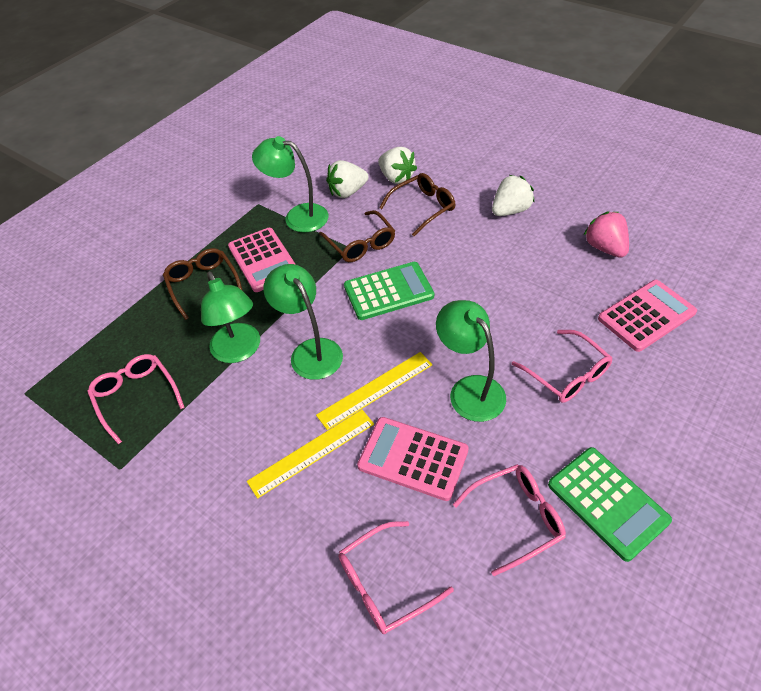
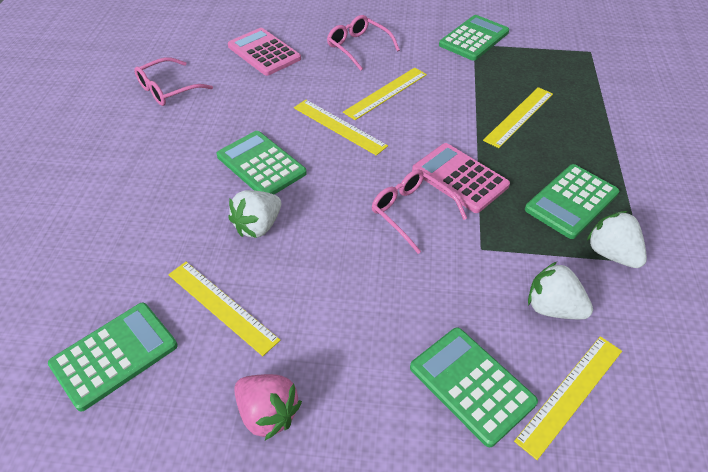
brown glasses: [163,248,243,320] [319,210,395,262] [379,173,455,236] = 3 -> none = 0
green calculator: [344,262,434,320] [548,447,672,562] = 2 -> [48,303,178,411] [217,131,307,194] [410,327,538,447] [439,15,509,61] [525,164,619,239] = 5
green lamp: [201,271,260,363] [252,136,329,233] [263,264,343,380] [436,300,506,422] = 4 -> none = 0
pink calculator: [228,228,296,292] [357,417,469,501] [598,280,697,352] = 3 -> [228,28,301,76] [412,143,510,213] = 2
pink glasses: [87,354,185,444] [339,521,454,634] [453,464,566,576] [512,330,612,403] = 4 -> [134,57,213,106] [327,15,400,71] [372,169,467,254] = 3
yellow ruler: [247,410,374,499] [316,352,433,430] = 2 -> [168,262,281,356] [294,99,388,156] [343,68,427,120] [483,87,553,148] [514,336,622,460] = 5

